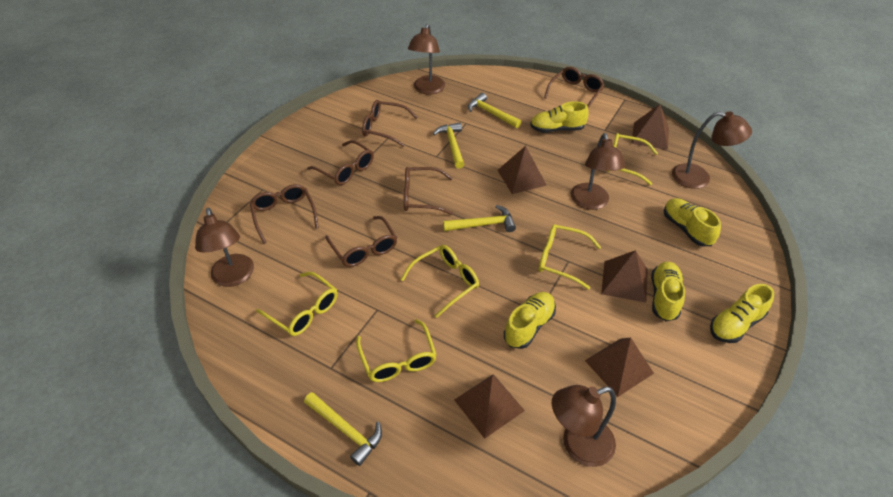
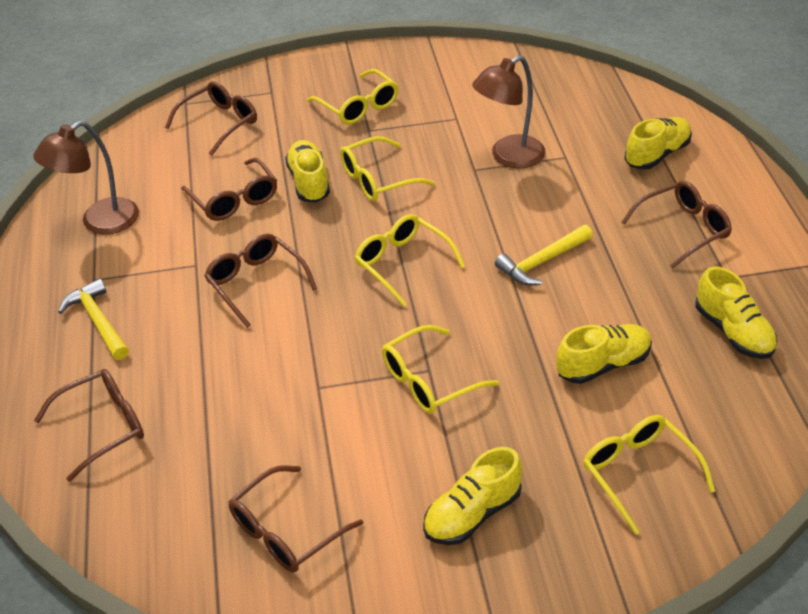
brown lamp: [195,208,254,287] [408,24,445,95] [552,385,616,467] [571,133,625,210] [672,112,752,189] = 5 -> [33,121,139,235] [472,55,546,168] = 2
brown pyramid: [454,374,525,439] [497,146,547,194] [585,338,654,397] [601,250,648,303] [631,104,669,150] = 5 -> none = 0
yellow hammer: [304,392,382,466] [433,122,464,169] [443,205,516,232] [468,93,521,128] = 4 -> [58,278,129,360] [495,225,593,286] = 2

